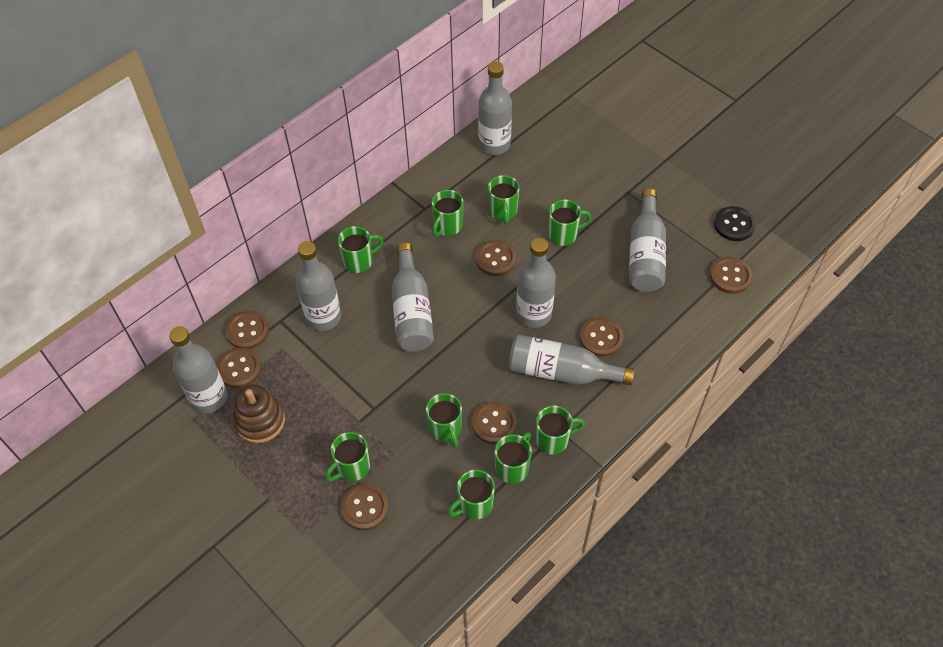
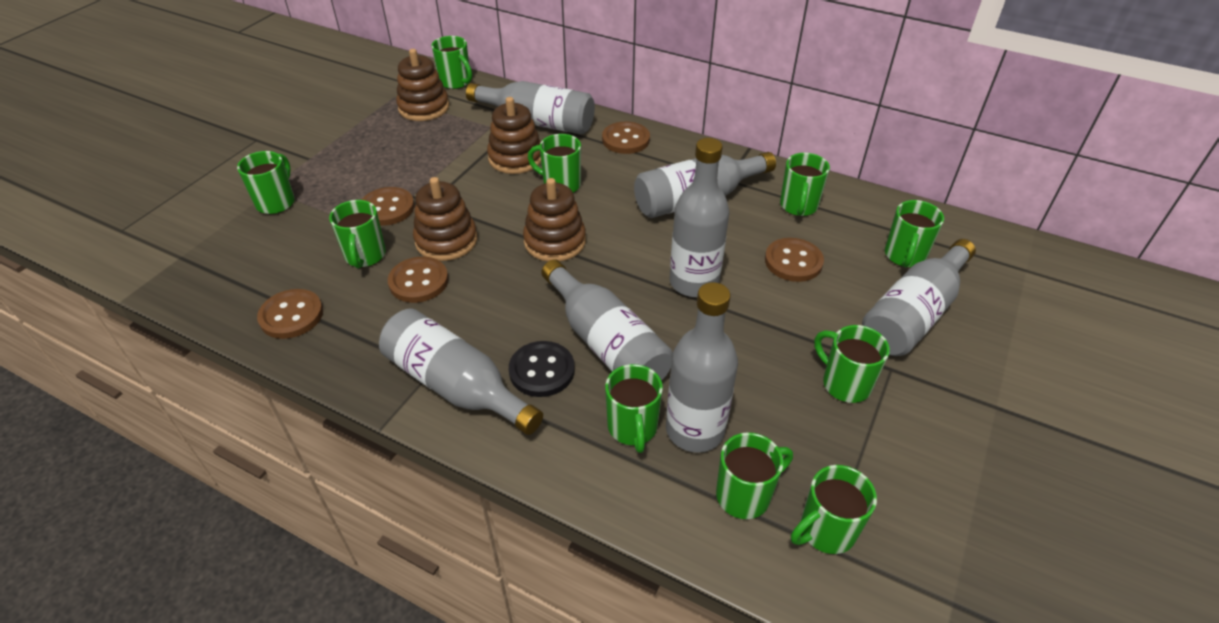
brown button: [217,348,261,388] [225,310,269,349] [341,484,389,531] [472,401,517,444] [476,240,516,276] [580,317,623,357] [710,257,753,294] = 7 -> [257,289,323,339] [362,187,414,226] [388,257,449,303] [602,121,650,154] [765,238,824,282] = 5
brown stacking toy: [233,384,285,443] = 1 -> [396,49,449,121] [413,177,477,261] [487,97,541,174] [523,178,586,262] = 4
green mug: [325,432,370,482] [338,226,384,273] [426,393,462,448] [432,190,464,237] [447,470,495,519] [488,175,519,224] [495,432,532,484] [536,406,585,455] [548,200,592,246] = 9 -> [237,151,295,214] [329,200,386,268] [431,36,472,89] [528,134,581,193] [605,364,663,453] [716,432,793,519] [780,153,830,216] [791,465,877,554] [814,325,890,403] [885,200,944,268] = 10

